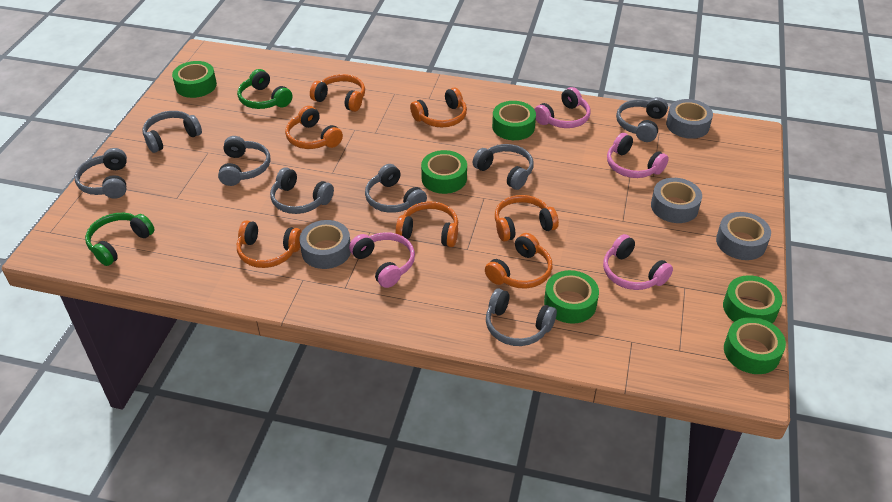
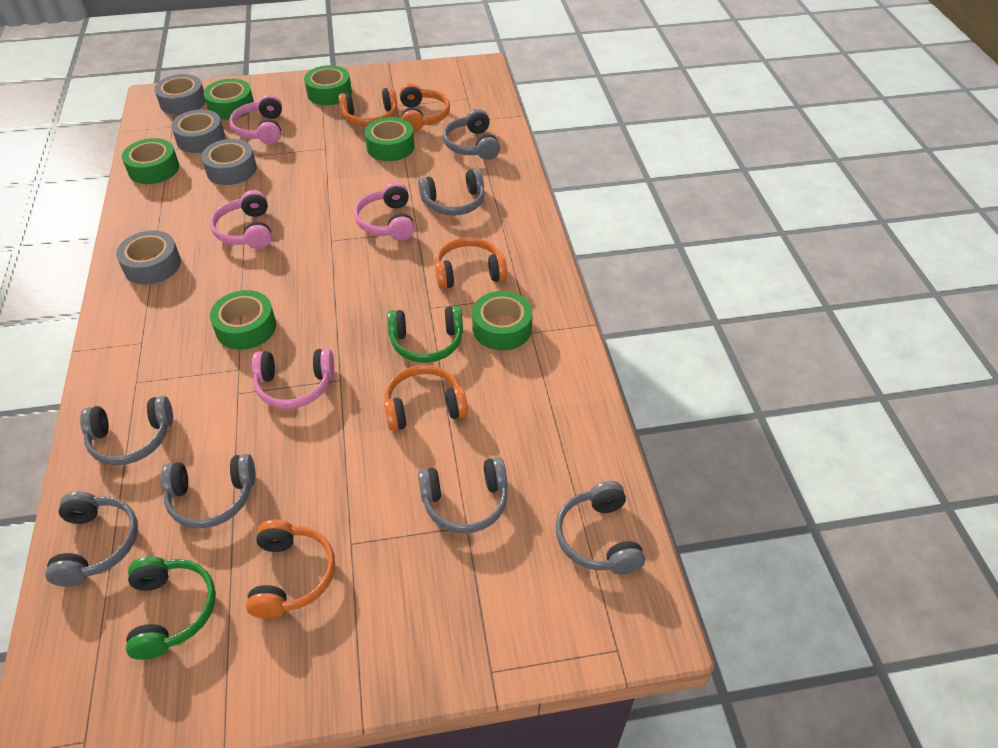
grey headphones: [74,148,127,199] [143,111,202,153] [218,136,270,186] [270,167,334,214] [365,164,427,213] [473,144,534,190] [486,289,557,346] [616,97,668,142] = 8 -> [45,491,138,587] [80,396,173,465] [160,454,255,528] [418,168,485,216] [418,457,507,533] [443,109,500,160] [555,481,645,574] = 7
orange headphones: [237,220,302,268] [285,106,343,149] [310,74,365,112] [396,201,458,247] [410,88,467,127] [485,233,552,288] [495,195,559,242] = 7 -> [246,520,335,619] [339,87,397,127] [384,365,468,431] [400,83,450,132] [435,237,507,289] = 5

